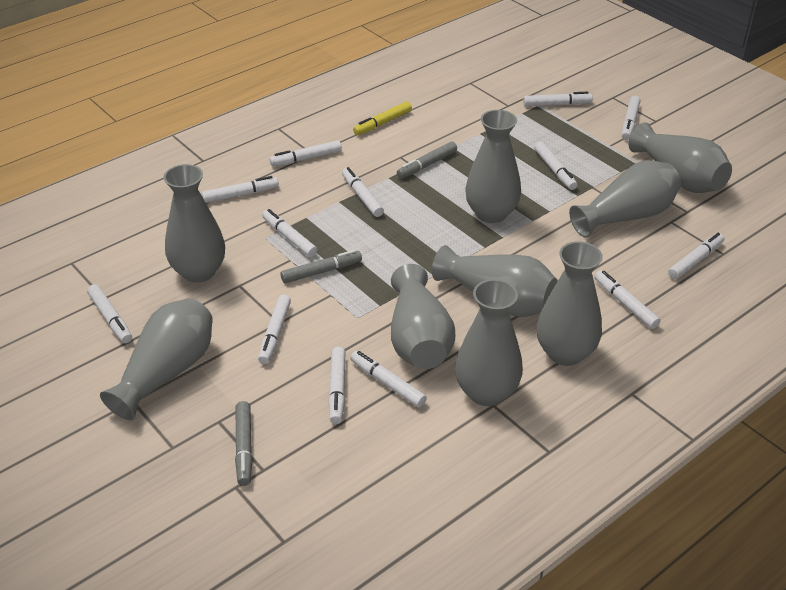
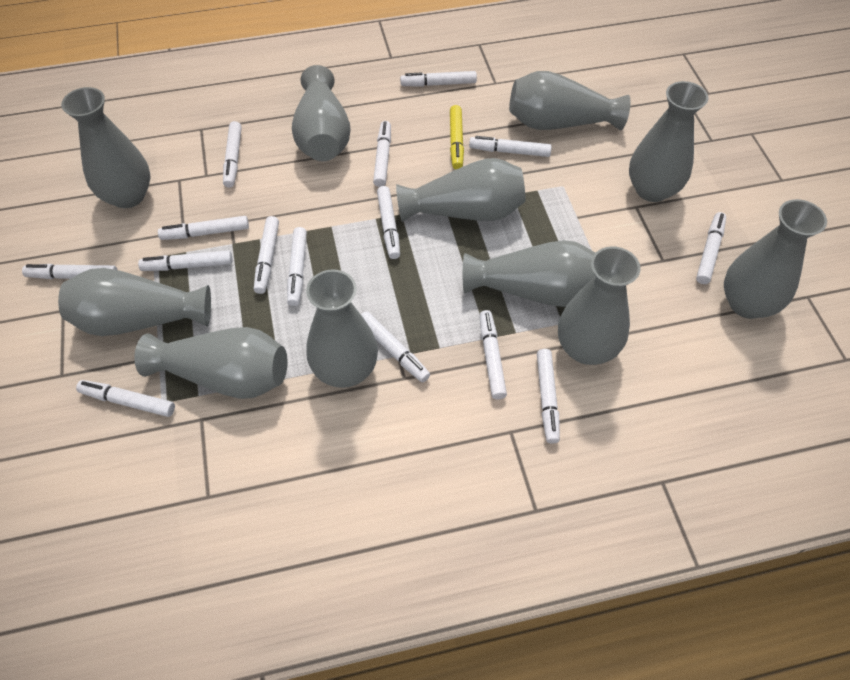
grey marker: [235,401,253,486] [280,250,362,283] [397,141,457,179] = 3 -> none = 0
grey vase: [100,298,213,421] [163,164,225,283] [391,264,455,369] [432,245,558,317] [455,279,523,406] [465,110,521,223] [537,241,603,366] [569,160,681,238] [629,122,732,193] = 9 -> [58,268,211,336] [61,87,151,208] [134,327,288,399] [292,65,351,161] [306,269,378,388] [396,158,525,222] [463,240,595,307] [509,71,631,131] [558,246,641,365] [629,81,709,202] [724,199,827,319] = 11
white marker: [87,284,132,343] [202,176,279,203] [258,295,291,364] [262,209,318,257] [270,140,342,166] [328,347,345,424] [342,167,384,217] [350,351,427,407] [523,91,593,106] [534,142,577,190] [594,270,661,329] [622,96,640,140] [668,233,724,279] = 13 -> [22,264,117,279] [76,380,175,417] [138,250,233,271] [158,216,249,240] [223,121,242,188] [254,216,279,294] [287,227,307,306] [361,311,430,382] [373,121,391,187] [377,186,400,259] [400,71,477,87] [469,136,552,157] [480,310,507,399] [537,349,560,444] [696,212,726,284] = 15

